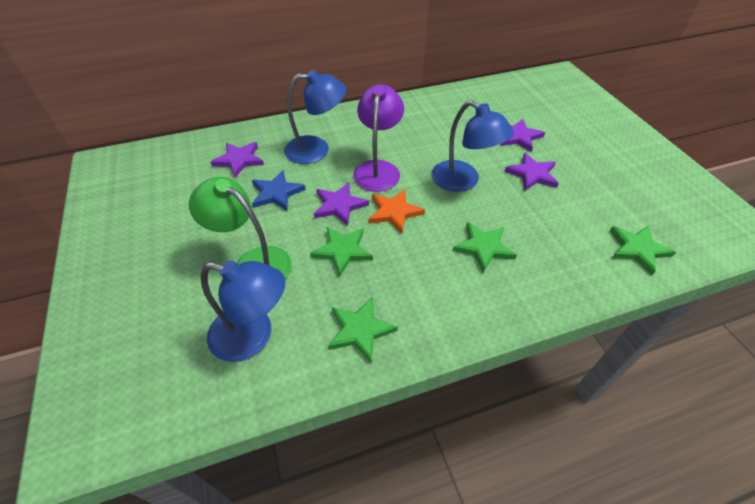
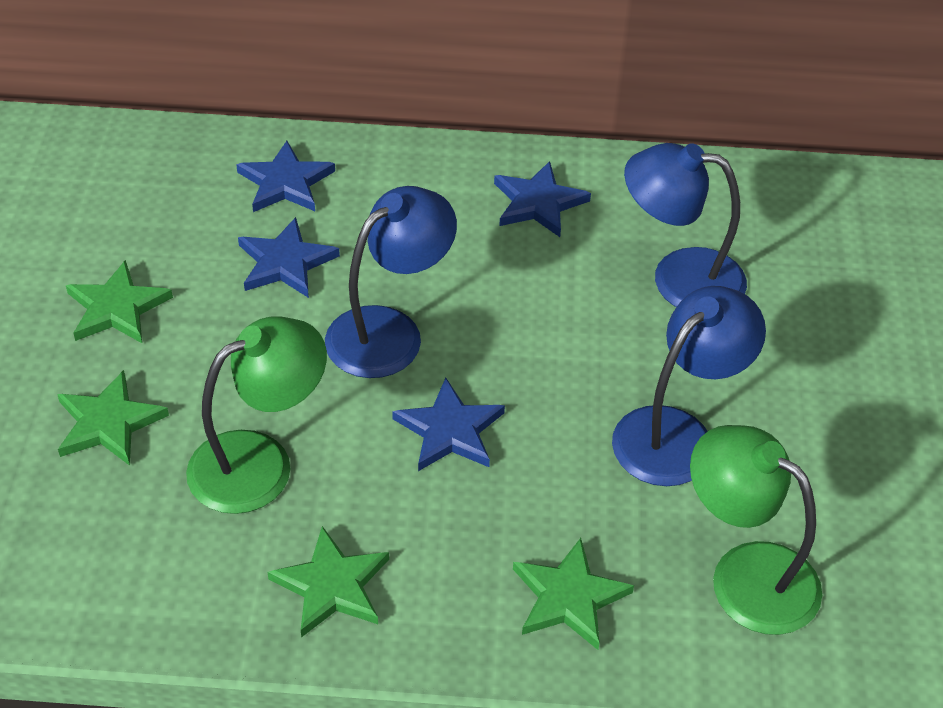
blue star: [252,170,306,211] = 1 -> [236,141,335,212] [238,217,340,298] [392,378,505,471] [494,161,591,237] = 4
green lamp: [189,177,292,280] = 1 -> [186,316,327,514] [690,425,822,635] = 2
orange star: [369,189,425,233] = 1 -> none = 0
purple lamp: [353,84,404,192] = 1 -> none = 0
purple star: [211,142,264,178] [314,182,369,226] [501,119,545,152] [505,153,559,191] = 4 -> none = 0

